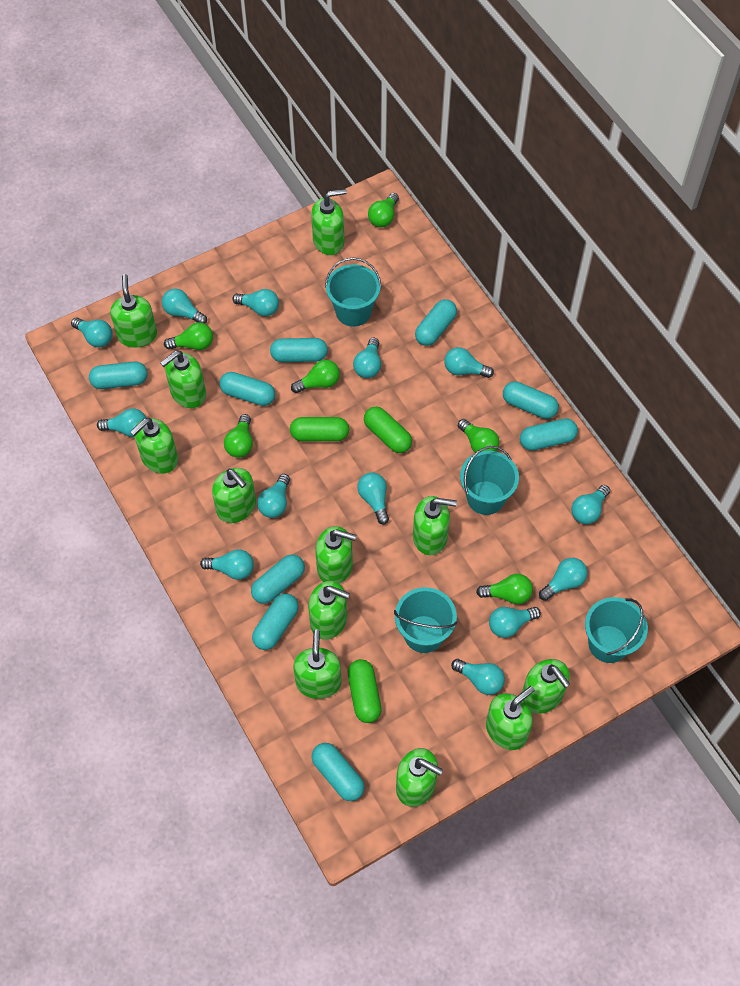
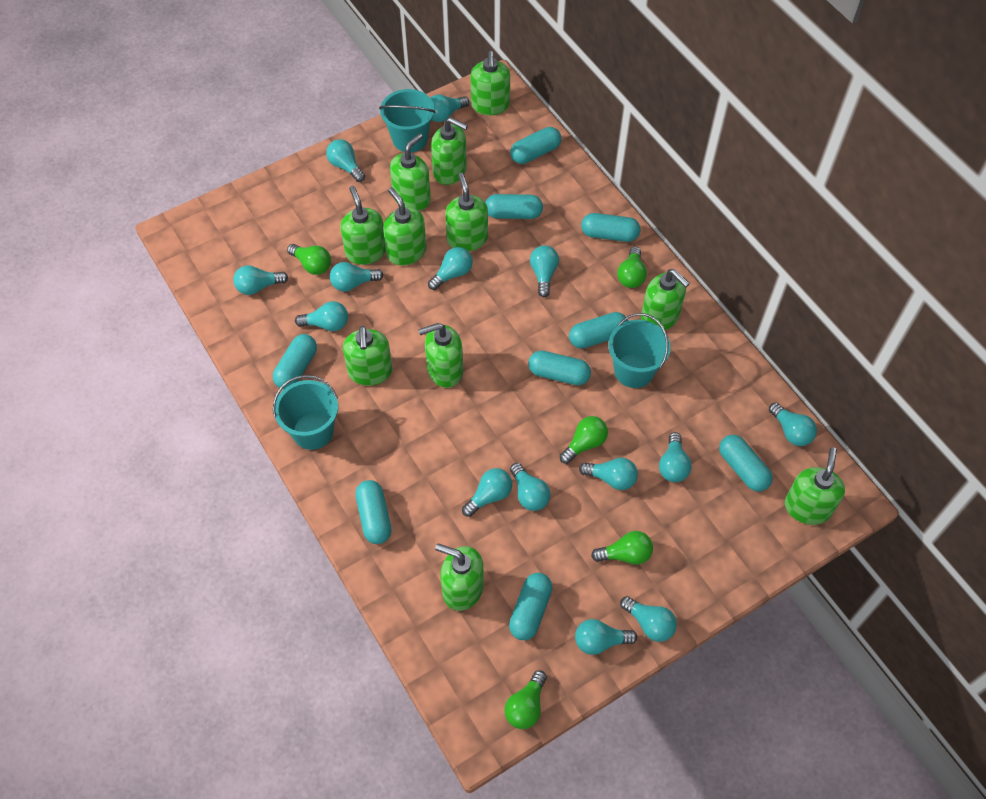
green capsule: [290,417,349,441] [348,659,381,723] [364,407,412,453] = 3 -> none = 0
green light bulb: [164,322,213,350] [224,414,253,458] [291,360,340,393] [368,193,399,227] [458,419,499,453] [476,574,533,604] = 6 -> [287,244,331,275] [504,670,547,729] [560,416,608,464] [591,531,653,565] [617,247,647,288] = 5
green soap dispenser: [110,274,157,348] [130,418,178,474] [160,351,206,408] [212,468,256,523] [293,630,342,699] [308,581,350,640] [311,189,347,255] [315,526,356,584] [396,748,443,807] [413,496,457,555] [486,686,535,750] [522,659,570,714] = 12 -> [340,186,386,265] [343,326,392,386] [383,187,427,266] [390,133,431,211] [418,323,463,388] [431,117,468,185] [435,543,484,611] [445,172,488,251] [471,51,510,115] [641,269,690,330] [785,447,845,525] = 11
turquoise bucket: [325,258,381,327] [394,587,457,653] [460,446,519,515] [585,597,648,663] = 4 -> [273,375,338,450] [379,89,435,153] [608,313,670,388] = 3
turquoise light bulb: [71,317,113,347] [97,408,146,437] [162,289,207,324] [200,549,254,580] [232,289,279,316] [257,474,290,518] [353,338,381,378] [357,473,389,524] [444,347,494,378] [451,659,505,695] [489,607,541,638] [539,558,587,601] [571,485,610,524] = 13 -> [233,265,288,295] [295,301,348,331] [326,139,365,182] [330,262,383,291] [428,247,473,290] [430,95,469,122] [462,468,512,517] [510,463,550,511] [530,245,559,297] [575,619,637,655] [579,458,638,490] [620,596,677,642] [659,432,692,482] [769,403,817,446] = 14

